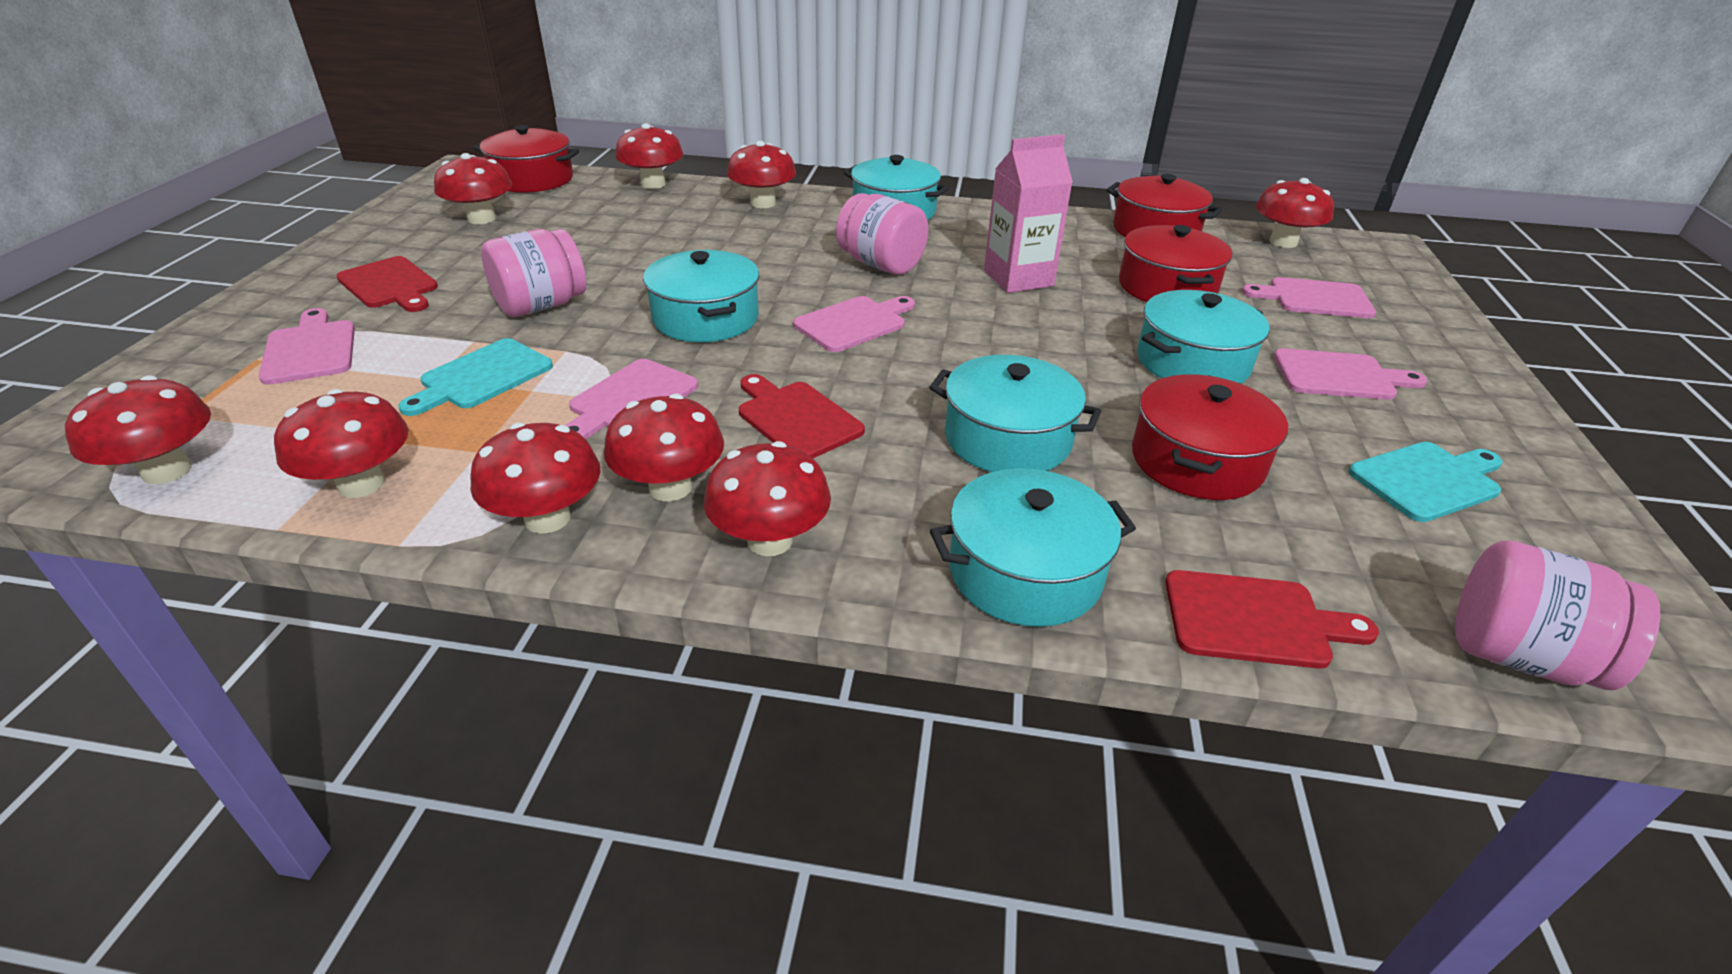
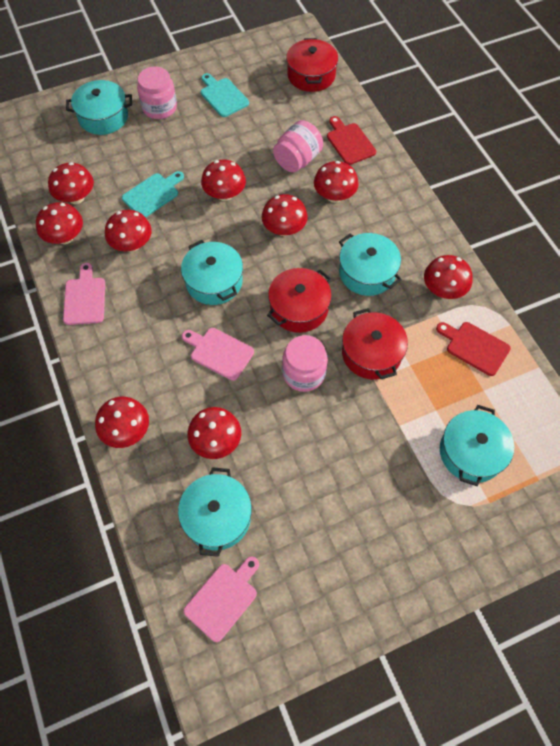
pink carton: [984,134,1073,293] = 1 -> none = 0
pink cutting board: [259,308,355,385] [565,359,698,439] [793,296,915,352] [1242,277,1376,318] [1274,348,1427,400] = 5 -> [63,263,105,325] [182,328,254,381] [184,556,259,642] = 3
red cutting board: [336,256,438,312] [739,374,865,458] [1165,570,1379,669] = 3 -> [327,116,376,165] [436,322,511,376] = 2
red pot: [473,125,579,193] [1107,174,1223,237] [1119,225,1232,302] [1132,374,1288,500] = 4 -> [267,268,332,333] [286,38,338,92] [342,308,408,379] = 3

